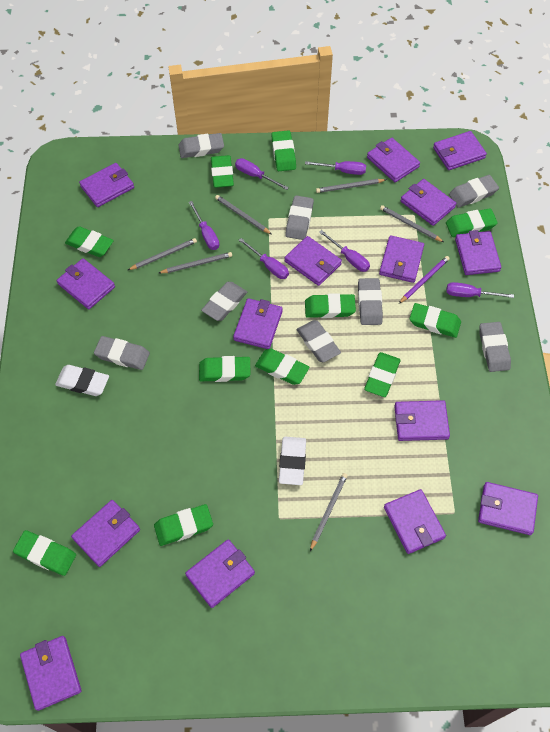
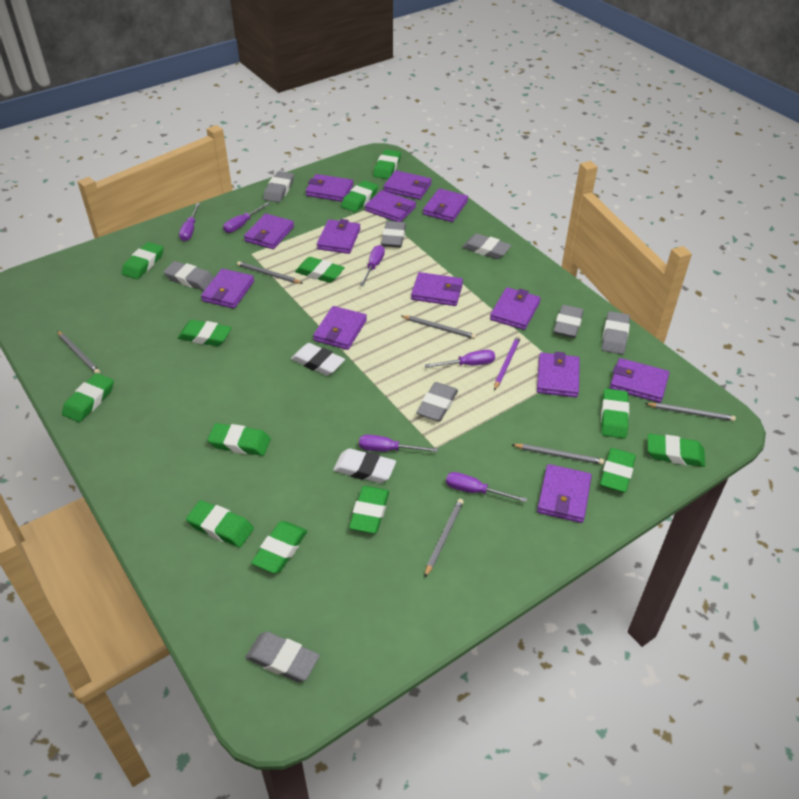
green eraser: [13,530,76,576] [65,227,114,257] [154,504,213,546] [199,356,250,382] [211,155,234,188] [255,349,309,385] [271,130,296,171] [305,293,356,318] [364,352,401,397] [410,303,461,338] [446,208,498,237] = 11 -> [62,373,114,422] [122,242,164,279] [178,320,232,346] [186,500,254,547] [207,423,271,456] [251,521,307,573] [295,257,345,283] [341,180,378,212] [349,486,389,534] [373,149,401,179] [600,448,636,493] [601,388,629,439] [648,434,705,467] = 13
purple wallet: [20,636,82,711] [57,258,115,309] [71,500,140,567] [79,163,134,207] [185,539,255,608] [233,298,283,349] [285,236,342,286] [367,138,420,182] [379,235,424,283] [384,489,446,554] [394,400,450,441] [401,179,456,226] [433,131,487,170] [455,230,501,275] [478,482,538,535] = 15 -> [201,269,254,309] [244,213,294,249] [305,174,353,202] [313,306,367,350] [317,219,360,254] [365,190,416,222] [383,170,432,200] [411,272,463,306] [423,188,468,222] [490,287,541,330] [537,352,580,397] [537,464,592,523] [610,358,669,403] = 13

